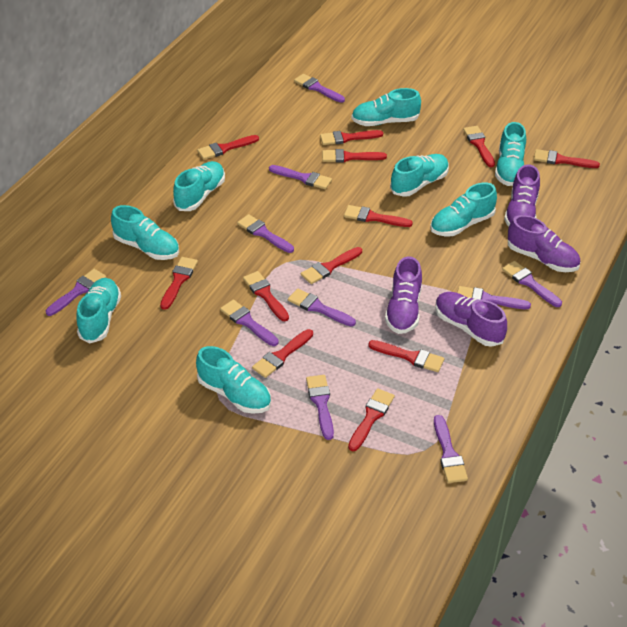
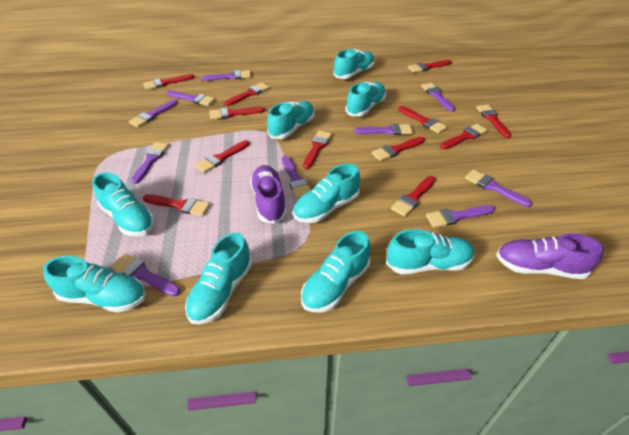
purple shoe: [385,256,422,334] [435,292,507,347] [504,165,540,226] [508,215,580,272] = 4 -> [250,165,287,224] [496,233,603,279] = 2
turquoise shoe: [76,278,121,344] [111,205,179,260] [173,161,225,211] [196,346,271,414] [351,88,421,126] [390,154,449,197] [430,183,497,236] [495,122,526,186] = 8 -> [43,256,146,313] [92,172,154,236] [185,233,252,324] [267,101,315,139] [293,164,360,223] [301,231,370,312] [333,49,375,79] [345,82,386,117] [386,229,474,275] = 9

